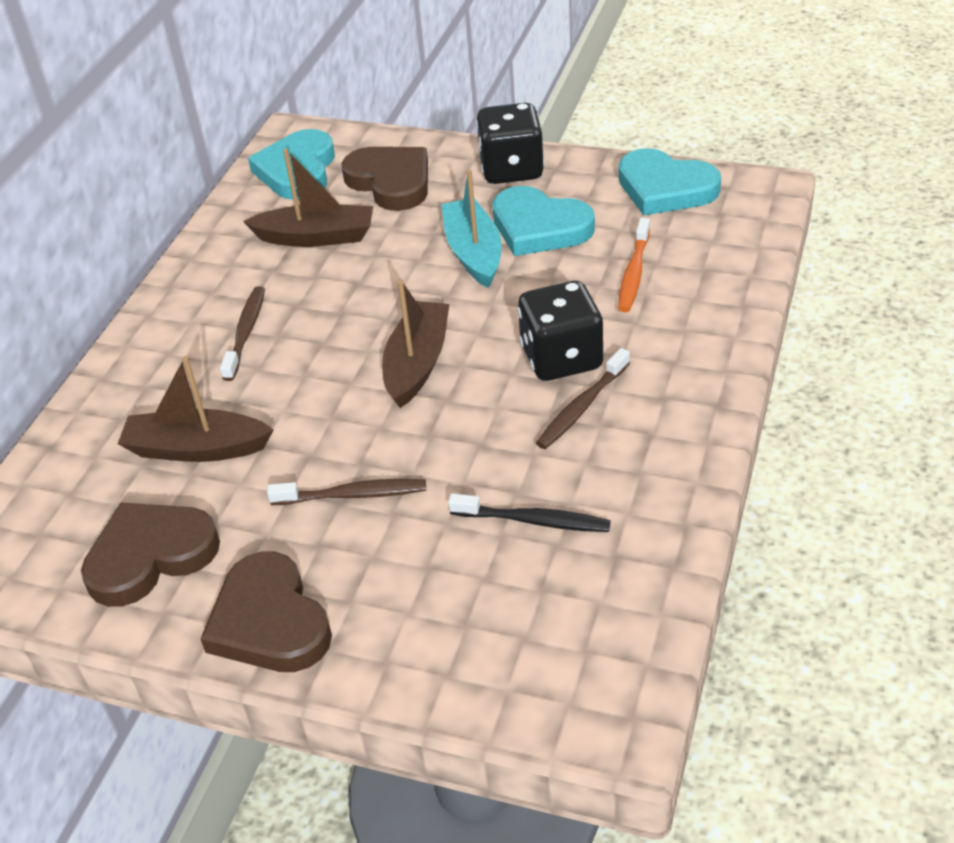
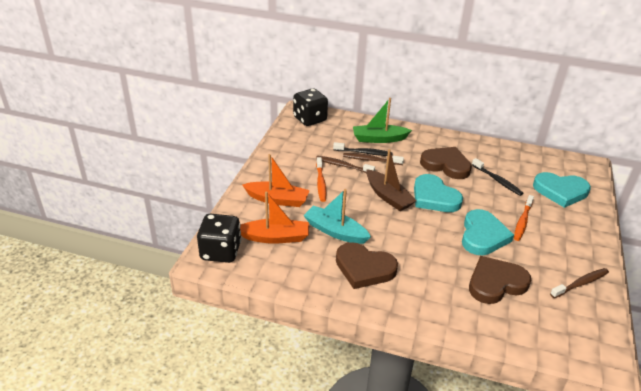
black toothbrush: [448,493,611,532] = 1 -> [333,142,393,156] [472,158,523,196] = 2
brown boat: [118,356,273,462] [243,149,373,247] [382,281,449,408] = 3 -> [366,149,417,211] = 1
green boat: none = 0 -> [353,98,412,143] = 1
orange boat: none = 0 -> [240,192,309,244] [242,154,310,207] = 2
orange toothbrush: [618,218,650,312] = 1 -> [316,157,326,202] [514,195,534,241] = 2

